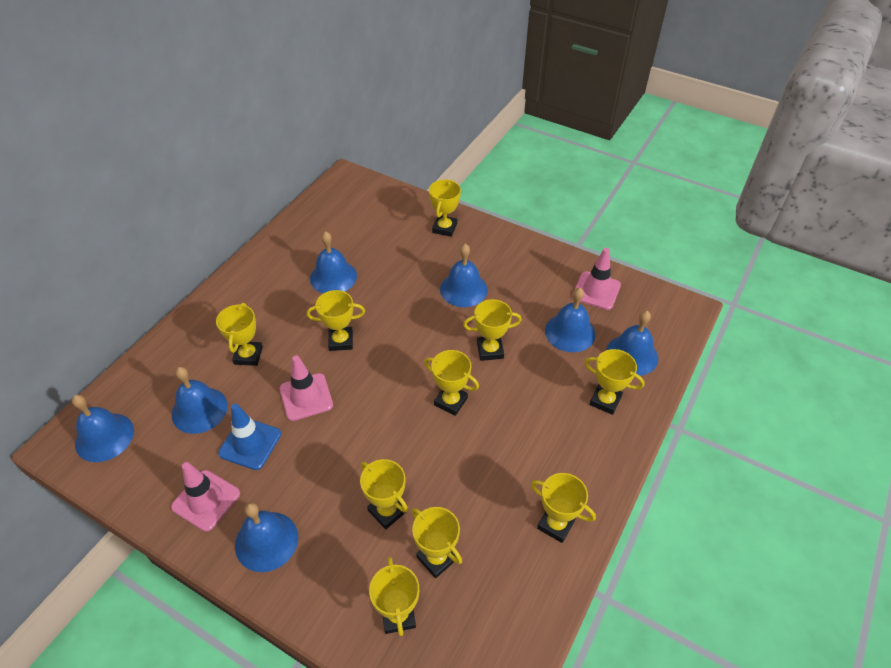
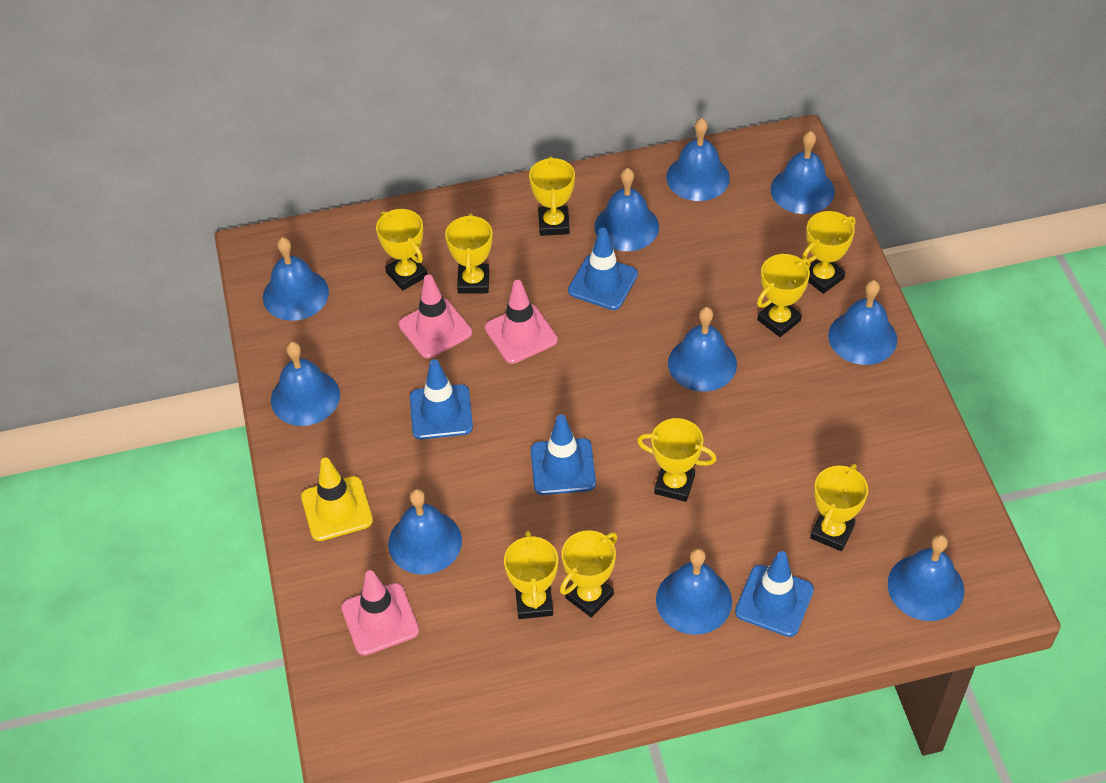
blue bell: [72,395,134,462] [172,367,228,434] [235,503,298,572] [310,231,357,294] [440,244,488,307] [545,287,596,352] [606,311,658,376] = 7 -> [263,237,329,321] [271,342,340,426] [388,489,462,574] [595,168,659,251] [656,548,732,635] [666,118,730,201] [668,307,737,392] [771,131,835,214] [828,280,897,365] [888,534,964,621] = 10
blue traffic cone: [218,403,281,470] = 1 -> [410,359,473,439] [531,415,596,495] [568,228,638,310] [735,551,814,637] = 4
yellow traffic cone: none = 0 -> [301,458,373,541] = 1
yellow trophy: [216,303,263,366] [307,290,365,351] [360,459,408,529] [369,557,419,636] [412,507,462,578] [424,350,479,416] [429,180,461,237] [463,299,522,361] [531,473,596,543] [585,349,645,415] = 10 -> [376,209,427,291] [445,213,493,294] [504,531,558,619] [529,156,575,236] [560,530,617,618] [637,418,717,502] [757,254,811,337] [802,211,855,294] [810,464,868,551] = 9

